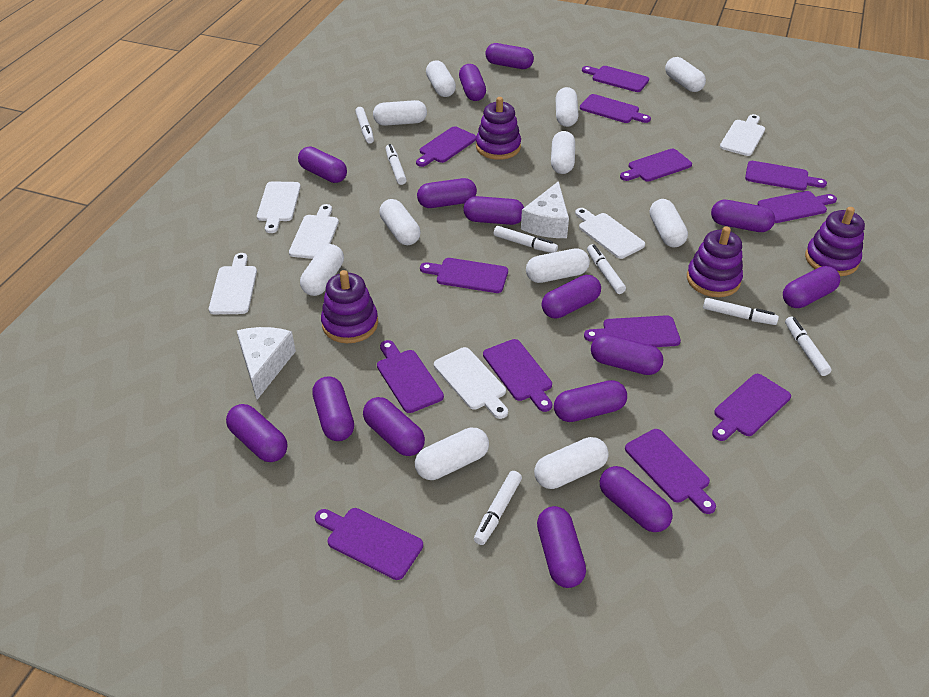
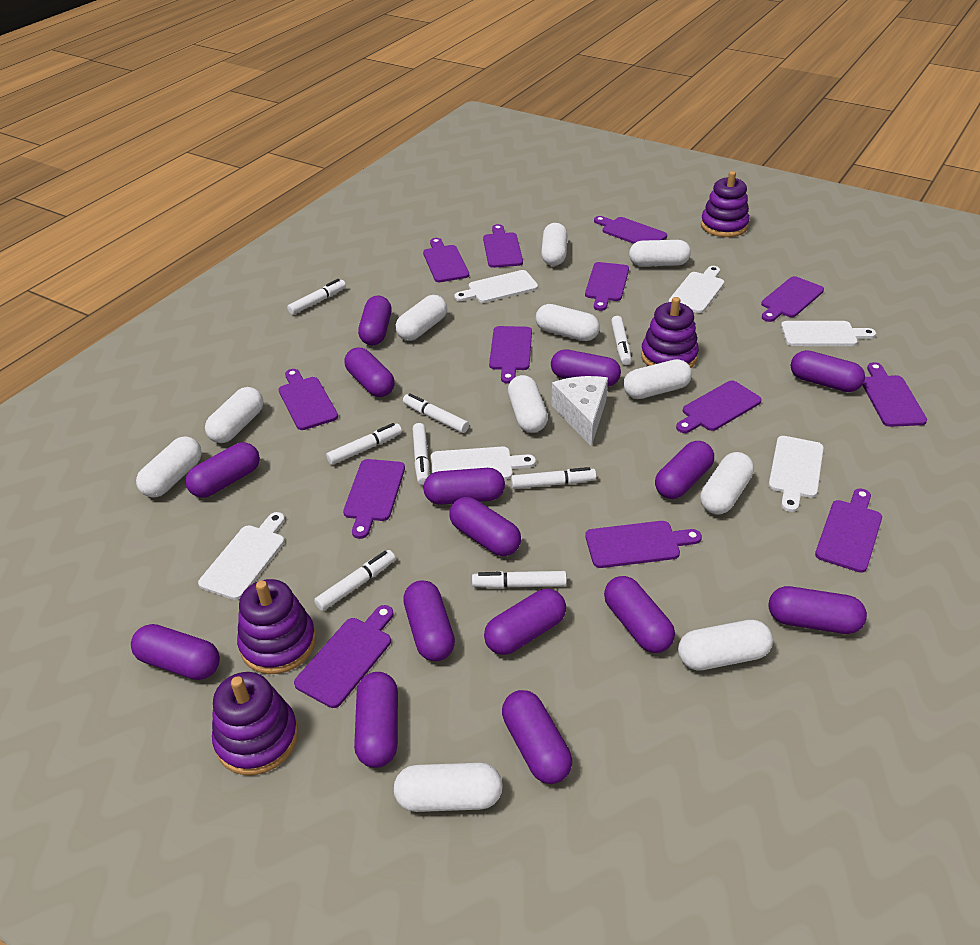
white cheese: [237,327,296,400] [521,181,569,238] = 2 -> [551,376,608,447] = 1
white marker: [355,107,374,144] [385,144,407,185] [474,471,522,545] [494,226,558,253] [587,244,626,294] [703,298,779,325] [785,317,832,376] = 7 -> [287,279,346,315] [314,550,395,611] [326,423,402,465] [403,393,469,433] [413,423,429,485] [472,571,567,588] [511,467,596,489] [611,316,631,365] = 8

